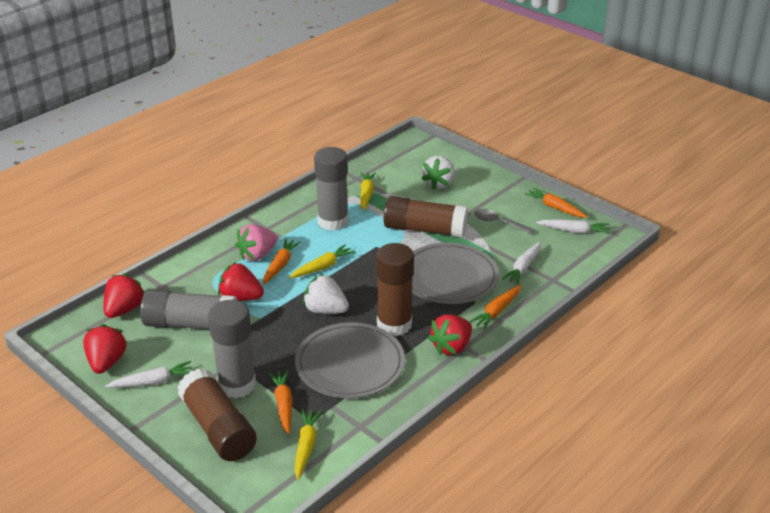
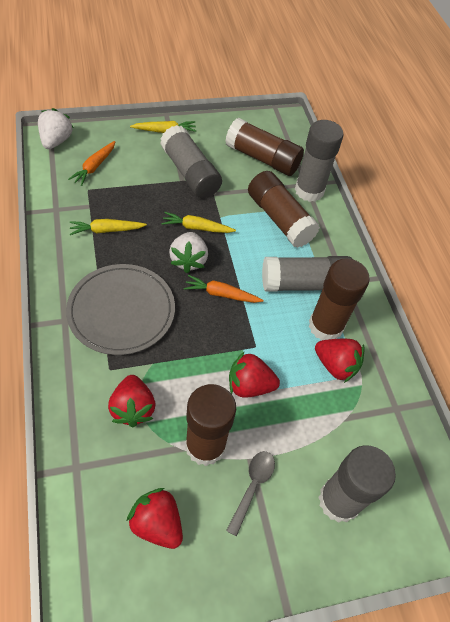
brown glue stick: [177,368,257,461] [376,243,414,336] [384,196,468,238] = 3 -> [185,384,236,466] [225,118,304,176] [248,171,320,248] [309,258,370,340] = 4
grey glue stick: [140,290,237,329] [208,300,256,398] [314,147,348,231] = 3 -> [160,125,222,198] [262,256,352,292] [295,120,344,202] [318,445,396,523] = 4
grey plate: [295,322,405,398] [412,243,499,304] = 2 -> [66,264,175,355] = 1
orange carrot: [263,239,301,284] [269,370,293,435] [469,285,521,330] [524,187,587,218] = 4 -> [68,141,116,186] [184,275,264,303] = 2
pink strawberry: [235,224,277,261] = 1 -> none = 0
white carrot: [105,361,193,388] [502,242,541,285] [536,220,609,234] = 3 -> none = 0

